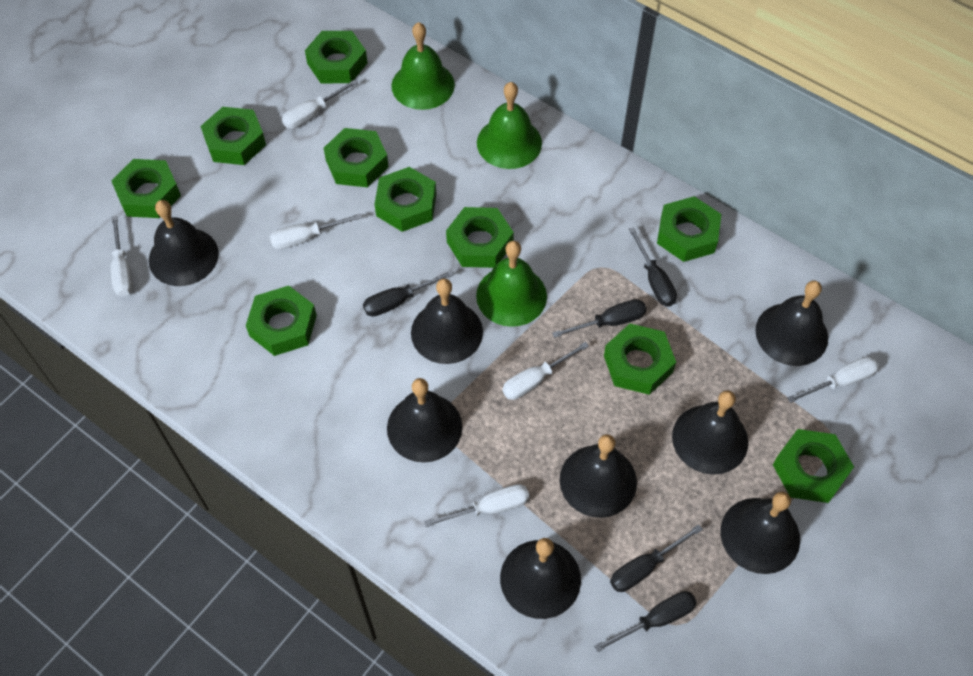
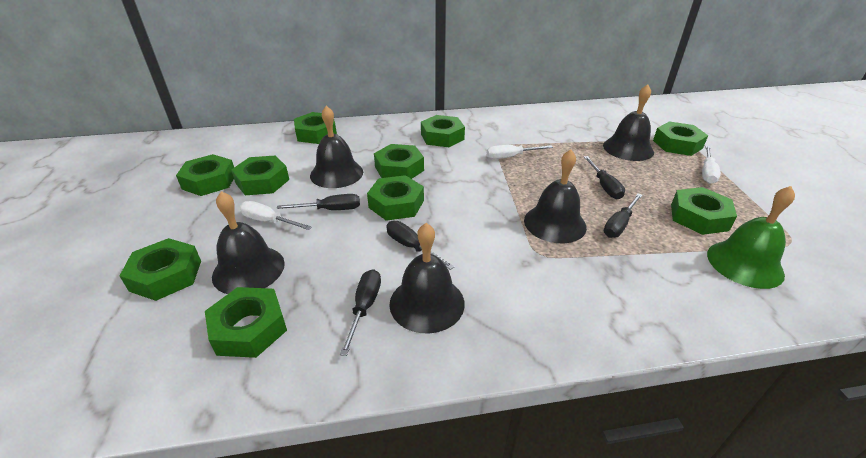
black bell: [149,200,219,286] [387,378,462,463] [411,278,483,364] [500,538,581,619] [560,434,637,518] [672,390,748,475] [721,492,800,574] [755,280,828,366] = 8 -> [212,191,285,294] [310,106,363,188] [389,223,465,333] [524,150,587,243] [603,84,654,161] = 5
green bell: [391,22,455,110] [476,241,547,327] [477,82,542,169] = 3 -> [707,186,795,289] = 1
white screwdriver: [111,216,133,297] [270,213,362,249] [282,80,358,129] [424,484,529,527] [502,342,589,400] [787,357,879,403] = 6 -> [240,201,312,230] [487,145,553,159] [702,145,721,184] = 3

